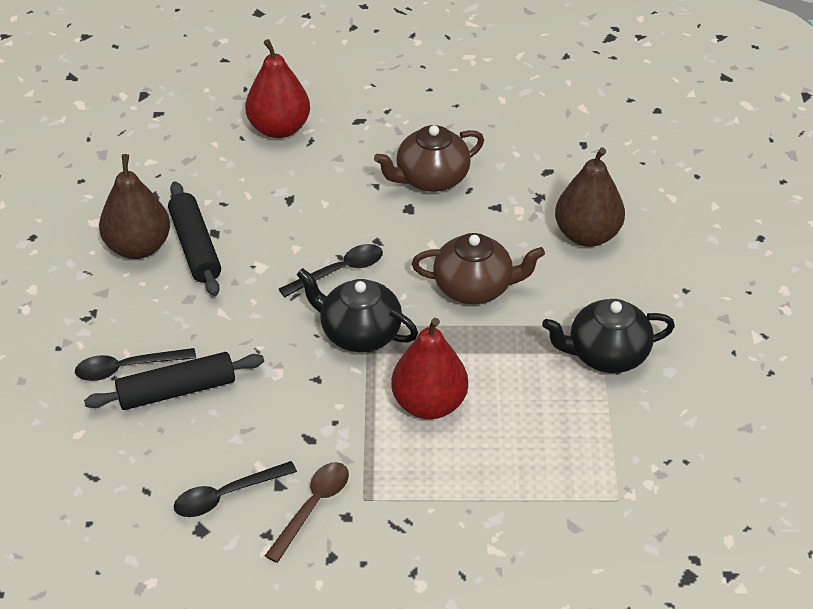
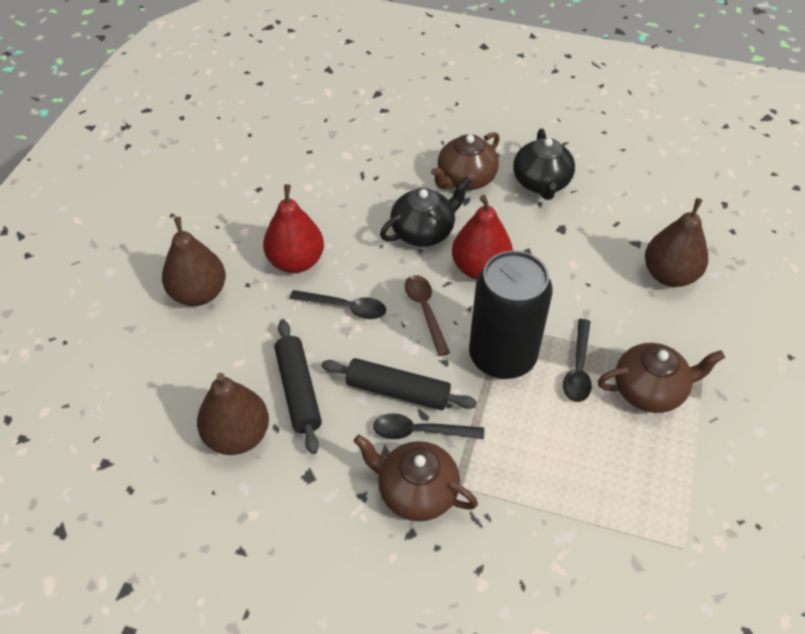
black can: none = 0 -> [469,251,553,379] = 1
brown pear: [99,154,170,259] [555,147,625,247] = 2 -> [162,217,226,306] [197,373,269,455] [645,198,708,287] = 3
brown teapot: [374,125,484,192] [412,233,545,304] = 2 -> [354,435,478,521] [431,132,500,190] [598,343,725,413] = 3

